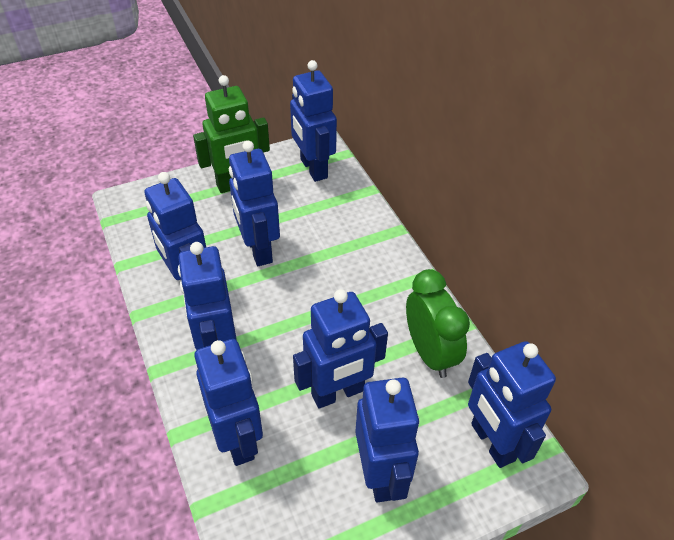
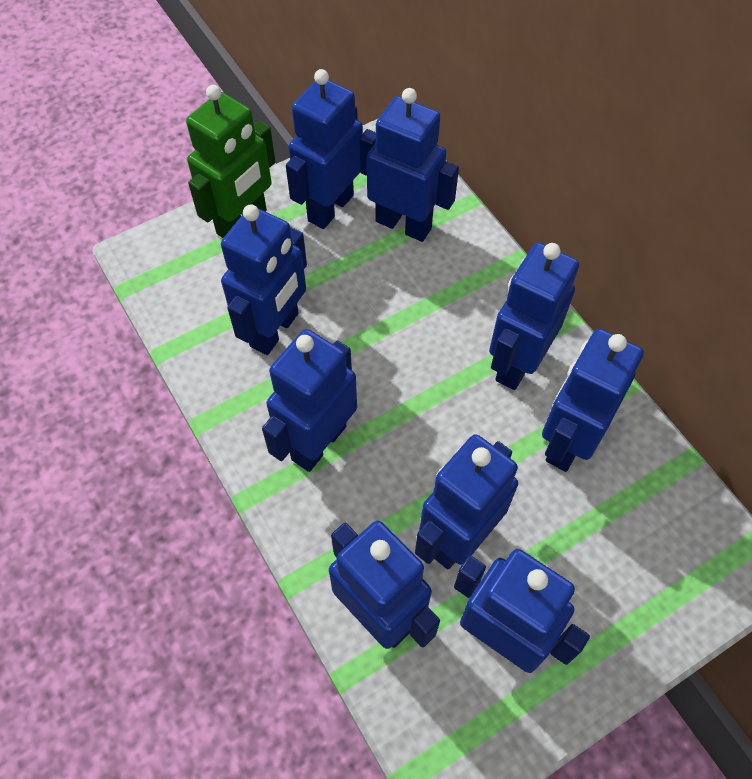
blue robot: [144,172,206,280] [178,242,237,350] [194,339,263,466] [229,141,280,266] [290,60,337,182] [293,289,388,409] [355,377,420,503] [468,341,556,468] = 8 -> [221,204,307,355] [262,329,357,472] [286,69,363,229] [329,521,440,649] [360,88,459,242] [415,434,518,569] [454,549,590,673] [489,243,579,390] [542,329,644,472] = 9
green clock: [406,269,470,378] = 1 -> none = 0

